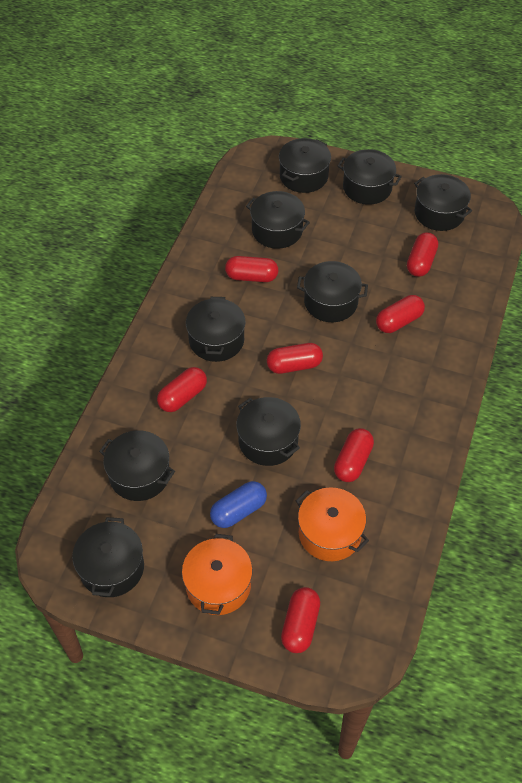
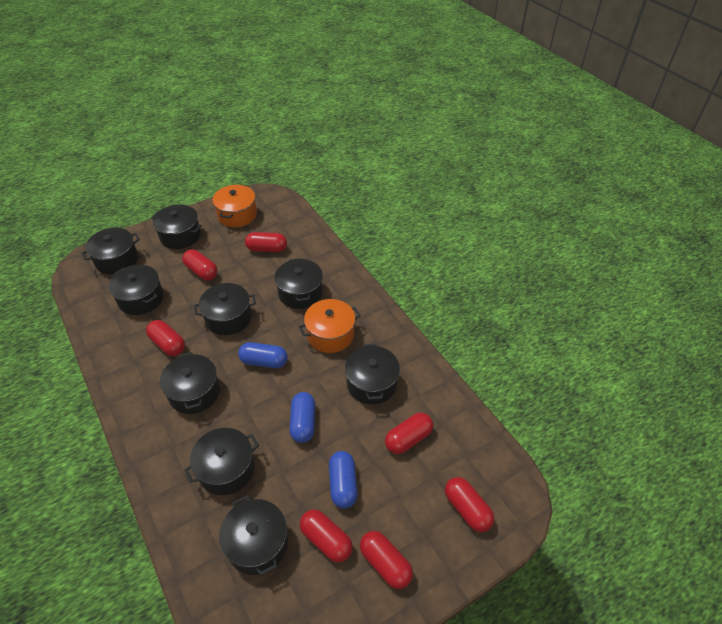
blue capsule: [210,481,267,528] = 1 -> [238,342,288,368] [289,392,315,443] [329,451,358,509] = 3

